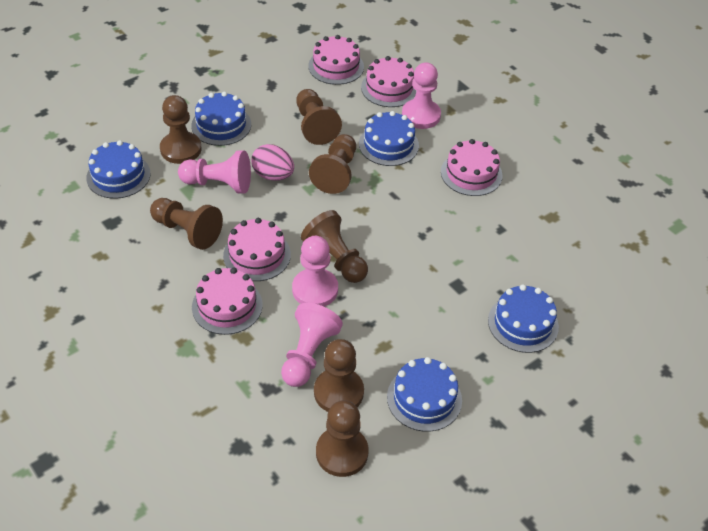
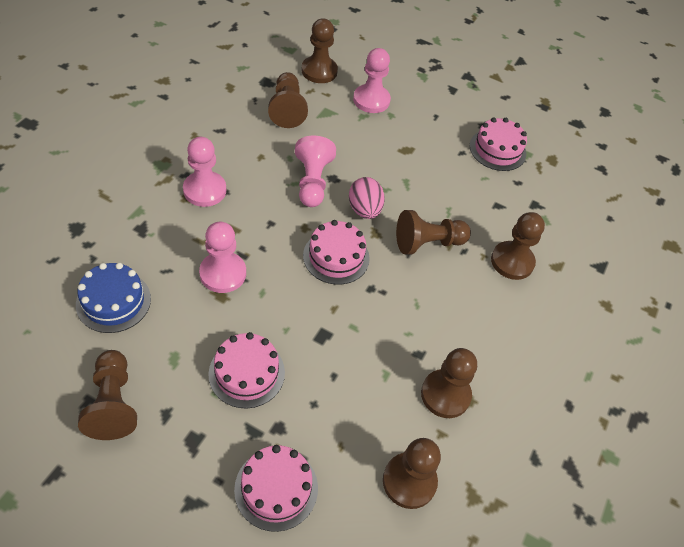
blue cake: [86,140,151,199] [191,92,251,146] [359,111,419,166] [387,357,462,432] [488,284,559,353] = 5 -> [76,263,151,333] = 1
pink cake: [192,268,263,335] [223,218,291,281] [308,35,364,85] [361,56,417,107] [441,139,502,196] = 5 -> [208,332,285,409] [234,445,318,532] [303,220,370,285] [470,118,527,171] = 4

